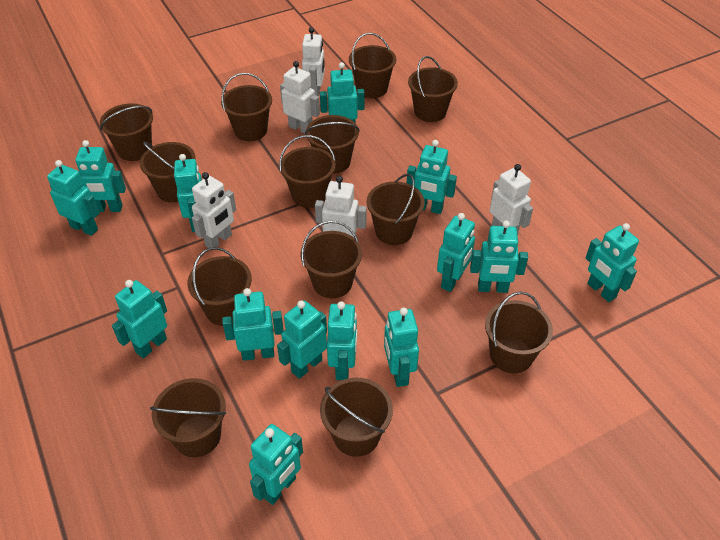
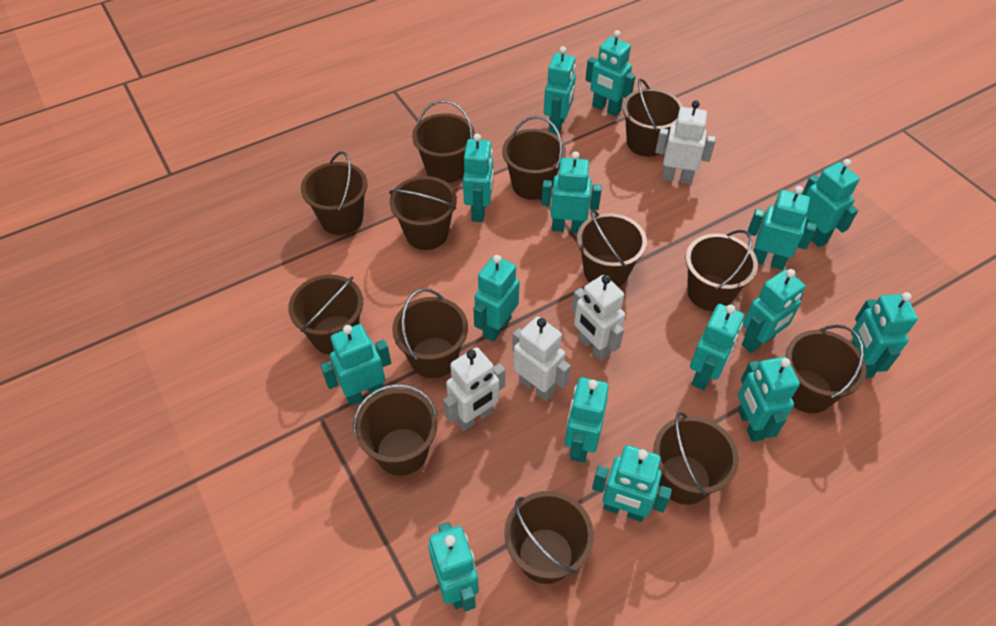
turquoise robot: [47,160,100,236] [76,140,126,212] [112,280,167,359] [174,154,202,232] [222,288,284,361] [249,424,303,505] [277,301,327,379] [320,62,364,122] [327,301,357,380] [384,308,419,387] [407,140,457,214] [437,213,475,292] [470,221,528,293] [586,223,639,302] = 14 -> [320,324,391,406] [428,522,479,611] [463,134,494,222] [473,255,520,342] [542,151,602,233] [544,46,576,135] [565,377,609,463] [585,30,635,116] [592,445,672,522] [690,304,744,390] [738,357,800,442] [742,269,805,353] [748,186,817,270] [802,159,860,247] [851,292,918,378] = 15
white robot: [192,172,236,248] [280,61,320,134] [302,27,325,96] [315,176,367,237] [490,164,533,236] = 5 -> [443,347,505,431] [512,317,571,401] [572,275,625,361] [655,100,716,184] = 4

